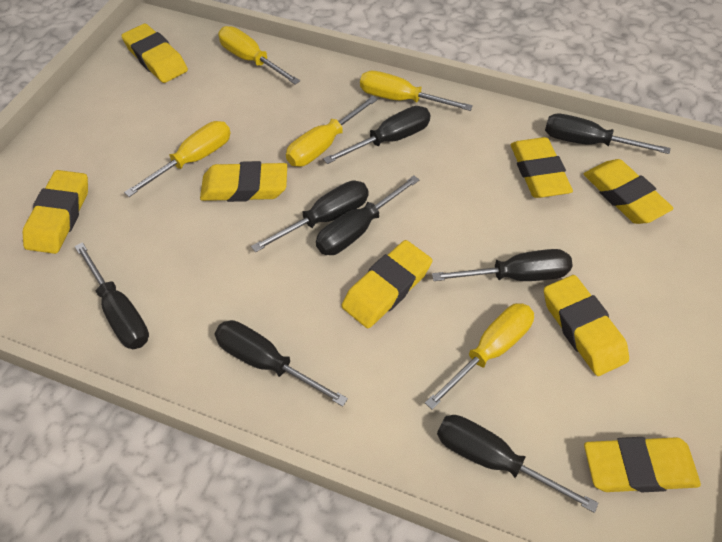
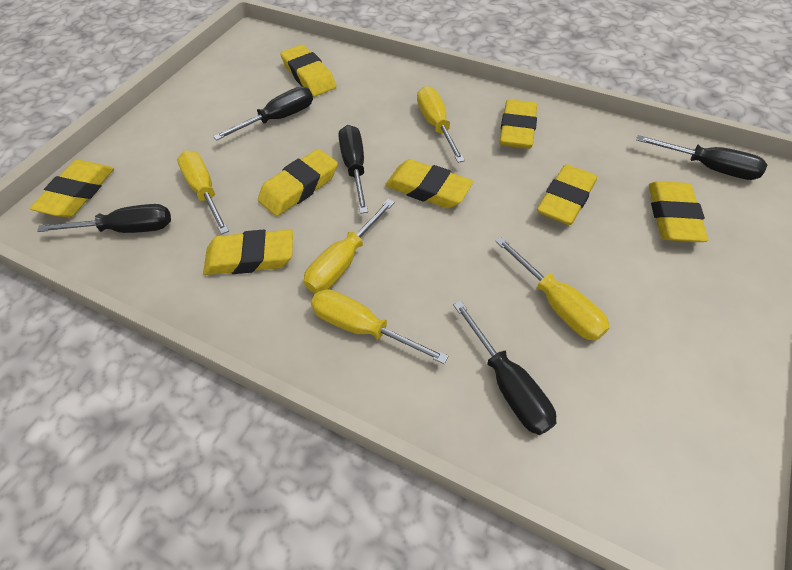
black screwdriver: [75,242,149,349] [214,320,348,407] [251,181,369,253] [316,175,420,255] [323,106,431,164] [432,249,573,281] [437,415,598,513] [545,114,670,154] = 8 -> [37,204,171,233] [213,87,313,141] [338,125,368,214] [453,301,556,435] [636,135,767,180] = 5

